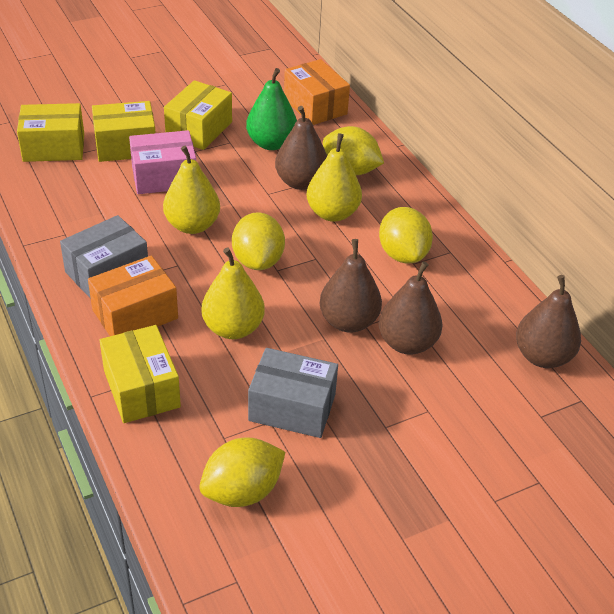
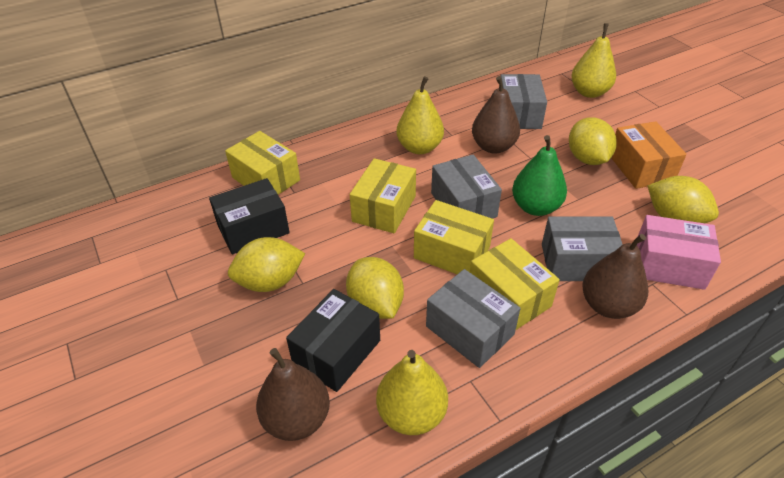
black box: none = 0 -> [209,178,290,254] [286,289,380,392] = 2
brown pear: [275,106,327,190] [320,239,382,333] [379,262,442,355] [516,275,581,368] = 4 -> [256,348,330,441] [472,76,520,154] [582,234,648,319] = 3
grey box: [60,215,148,299] [248,348,338,438] = 2 -> [426,269,521,368] [431,155,502,219] [501,74,547,129] [542,216,623,281] = 4
orange box: [88,256,178,336] [284,59,350,125] = 2 -> [611,121,687,189] = 1

